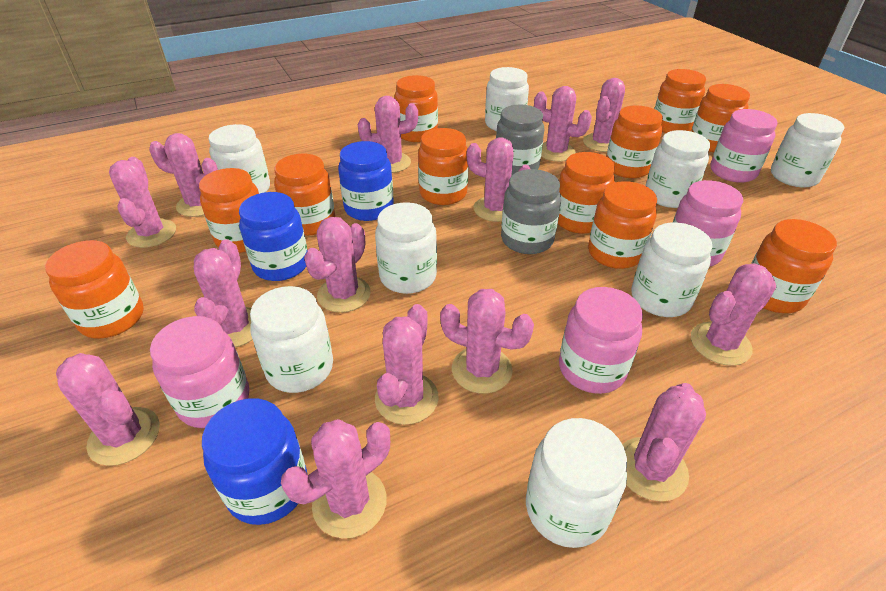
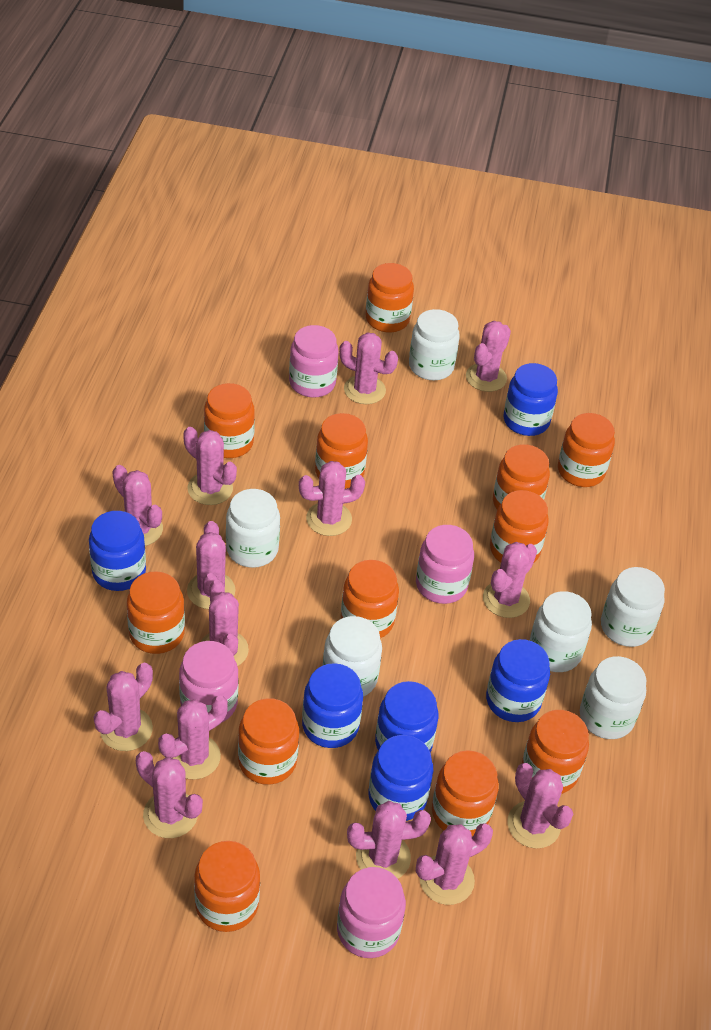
blue jar: [202,398,308,525] [239,192,307,281] [338,141,394,221] = 3 -> [89,511,146,591] [302,663,363,748] [369,735,433,821] [375,681,438,752] [486,639,550,722] [504,363,558,436] = 6
grey jar: [496,105,544,176] [501,169,561,254] = 2 -> none = 0
orange jar: [45,240,144,338] [199,168,259,253] [274,154,335,236] [394,75,438,142] [418,128,469,205] [558,152,615,234] [588,181,657,269] [606,105,663,178] [654,69,706,133] [691,84,750,152] [751,219,837,313] = 11 -> [127,571,185,654] [194,841,260,932] [204,383,255,458] [238,698,299,785] [315,413,368,489] [341,560,399,638] [366,263,414,333] [432,750,499,836] [490,490,549,563] [493,444,550,510] [522,710,589,794] [558,413,615,487] = 12
white jar: [209,124,270,194] [250,286,333,393] [375,202,437,294] [485,67,529,131] [526,418,627,548] [631,222,713,317] [646,130,710,208] [771,113,844,187] = 8 -> [226,489,280,568] [323,616,382,697] [409,309,460,380] [529,591,592,672] [580,656,646,739] [601,567,665,647] = 6

